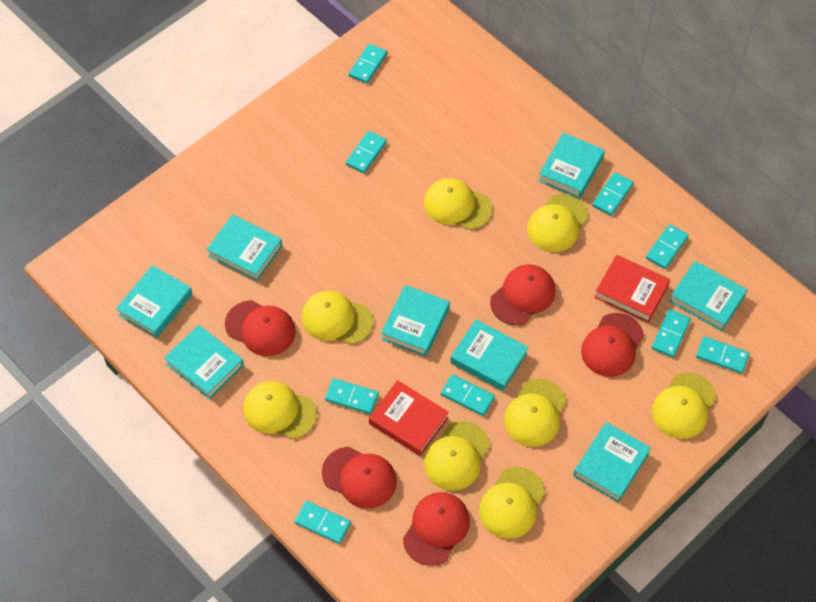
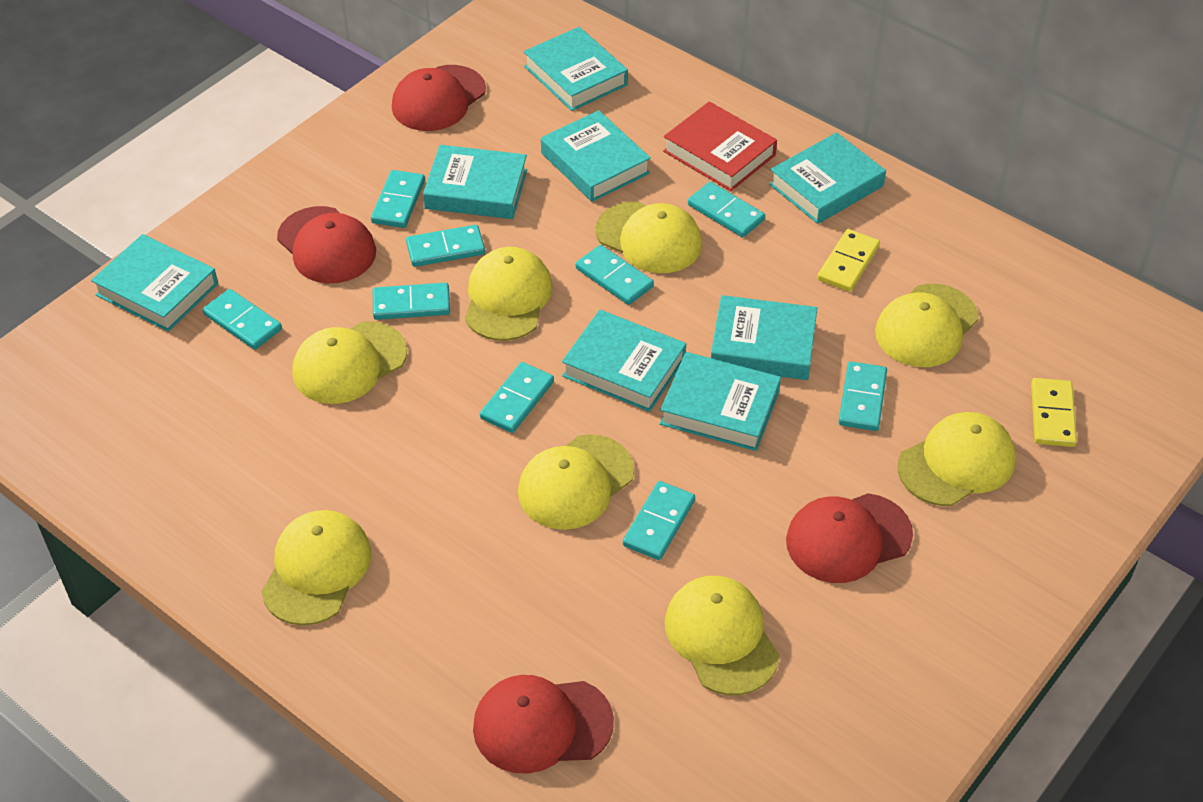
red book: [369,380,449,456] [594,255,670,323] = 2 -> [663,101,777,191] = 1
red cap: [225,300,296,356] [322,447,397,509] [403,492,470,566] [490,264,556,325] [581,313,644,377] = 5 -> [277,206,376,283] [392,65,486,131] [473,675,614,774] [786,493,913,583] = 4
yellow domino: none = 0 -> [817,229,880,292] [1031,378,1077,447] = 2

